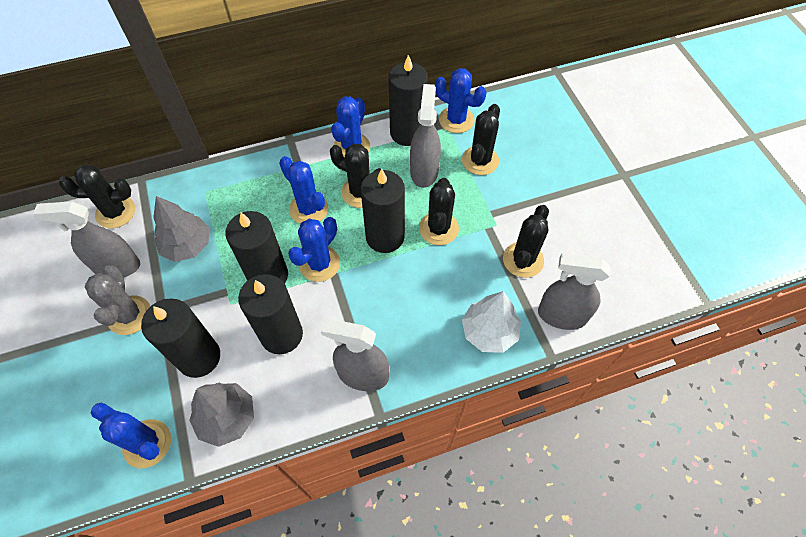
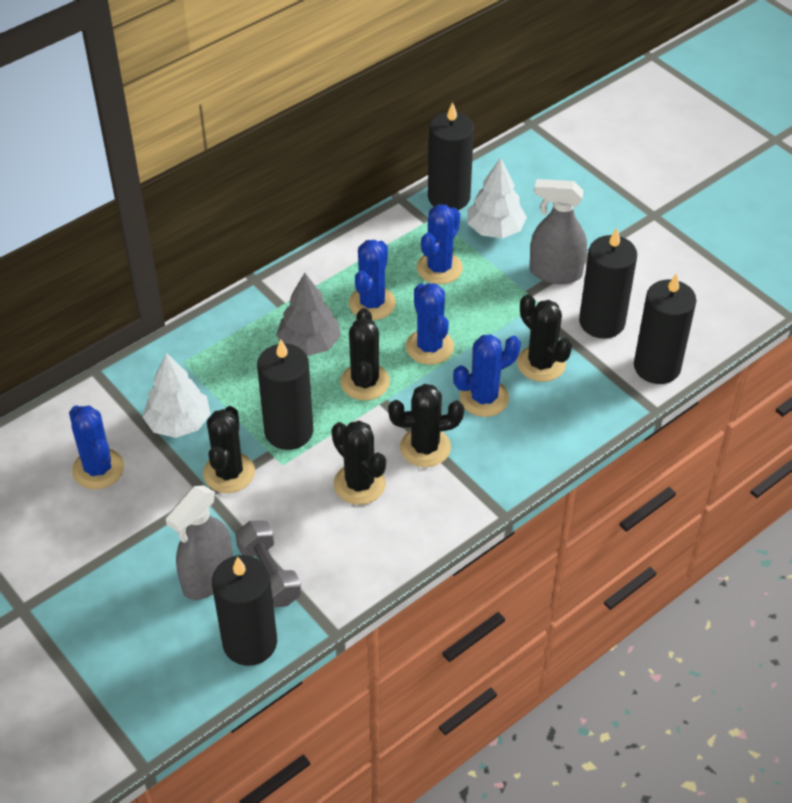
grey cactus: [85,265,151,335] = 1 -> none = 0
grey dumbbell: none = 0 -> [235,520,301,607] = 1
grey spray bottle: [33,201,140,277] [321,319,389,391] [410,84,441,188] [538,253,610,330] = 4 -> [166,485,233,600] [529,179,587,284] = 2
grey tree: [153,196,210,262] [189,383,254,447] = 2 -> [276,273,341,356] = 1
white tree: [462,291,521,353] = 1 -> [143,353,210,438] [467,157,527,238] = 2

